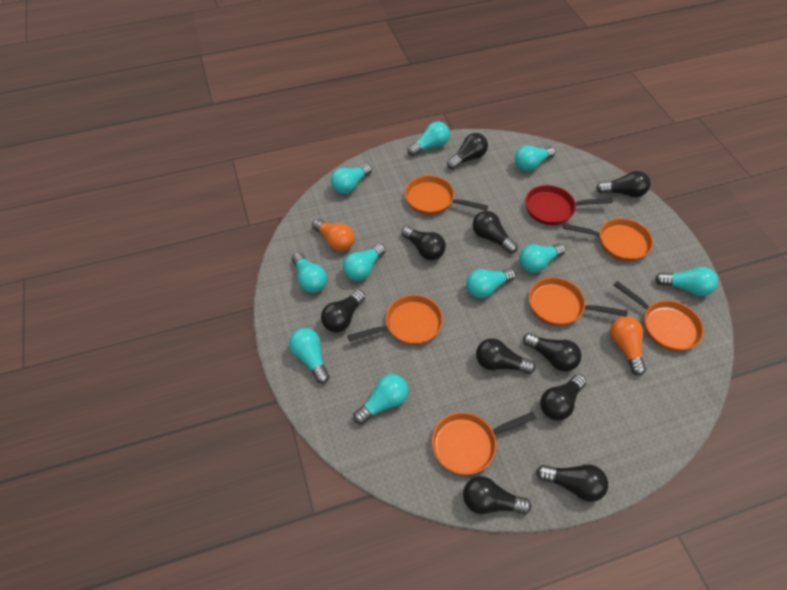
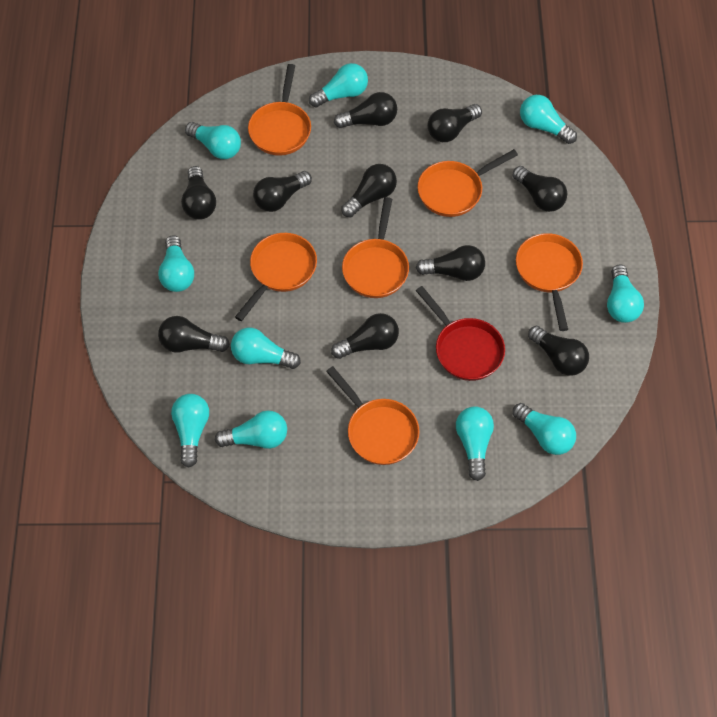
orange light bulb: [312,219,355,251] [610,316,646,376] = 2 -> none = 0

